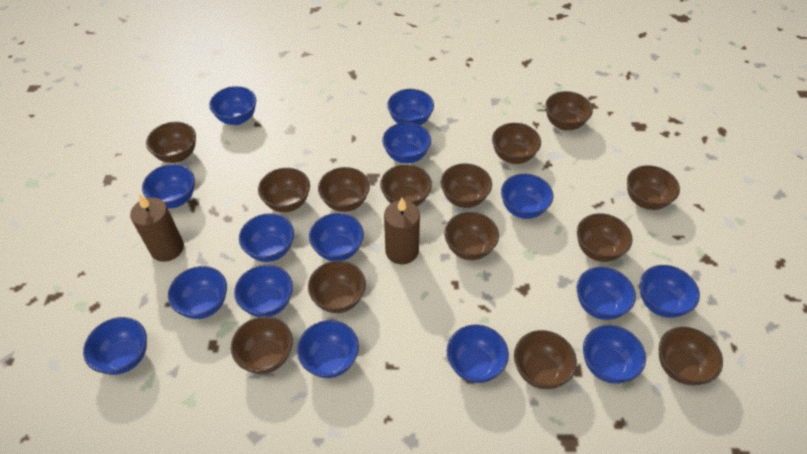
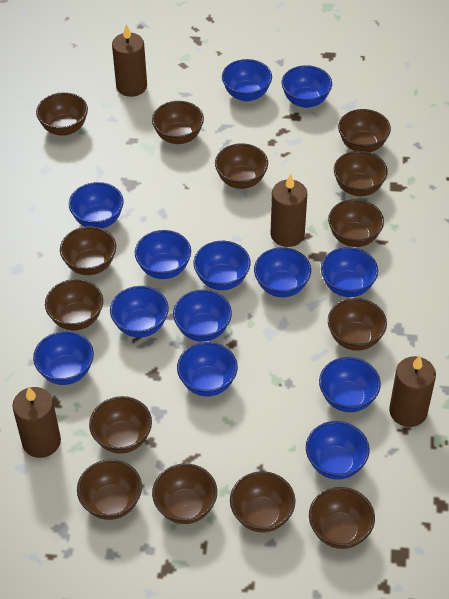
blue bowl: [83,317,147,375] [142,164,195,209] [168,266,227,319] [209,86,256,125] [234,265,293,317] [239,213,294,262] [297,320,359,378] [309,213,364,261] [382,122,431,164] [387,89,434,125] [447,325,509,383] [501,174,553,219] [577,267,636,320] [583,325,646,384] [640,265,700,318] = 15 -> [33,331,94,385] [69,182,124,228] [110,286,169,338] [135,230,191,279] [173,290,232,342] [177,342,238,396] [194,241,251,290] [222,59,272,101] [254,247,311,297] [281,65,332,108] [306,421,370,480] [319,357,381,412] [321,247,378,297] = 13
brown candle: [130,194,184,262] [384,198,420,265] = 2 -> [12,387,61,458] [112,24,147,97] [271,174,307,247] [389,355,436,427] = 4

